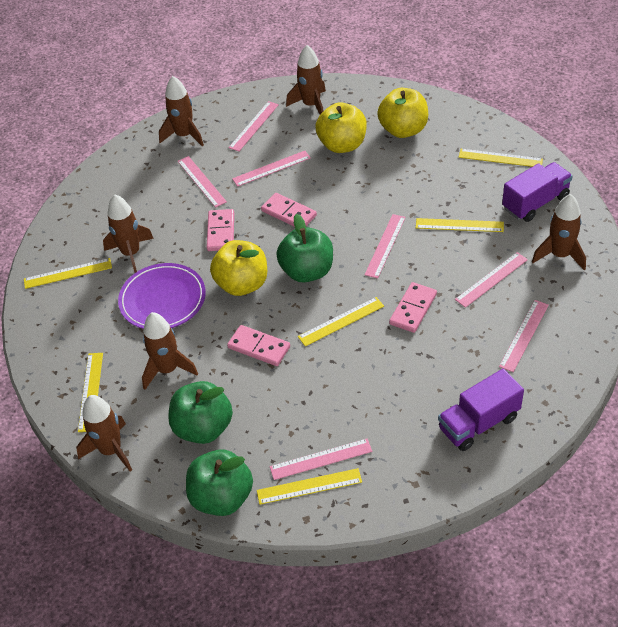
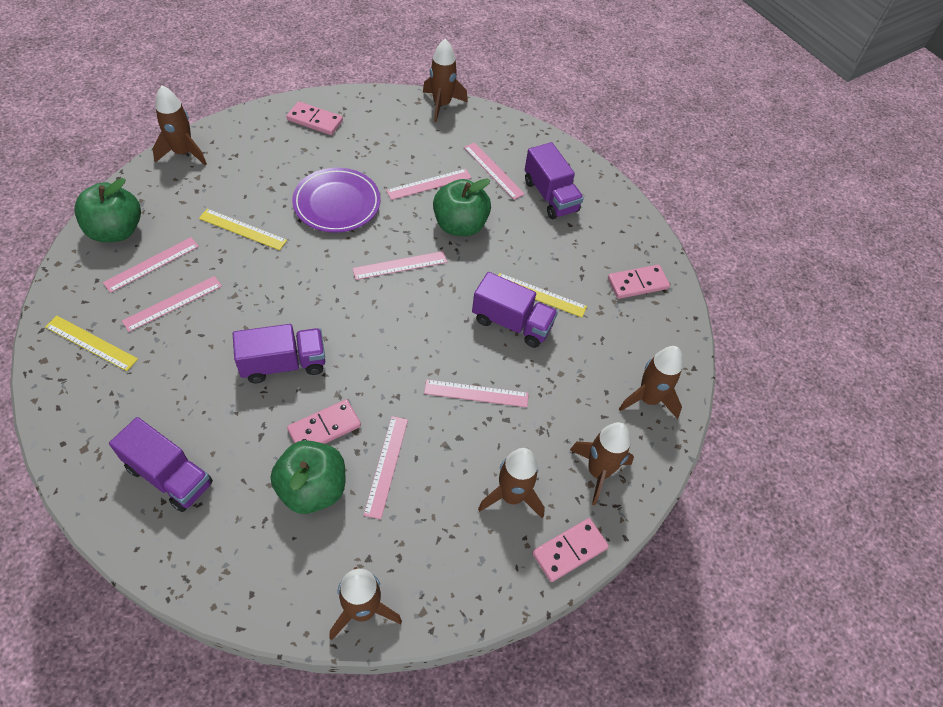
purple truck: [438,369,524,451] [502,162,573,222] = 2 -> [109,417,213,512] [233,324,325,383] [472,272,558,348] [525,142,584,219] = 4
yellow apple: [210,240,267,296] [316,102,367,153] [377,88,428,138] = 3 -> none = 0
yellow ruler: [24,258,112,289] [78,353,103,432] [257,468,362,505] [298,297,384,347] [416,218,504,232] [459,149,543,167] = 6 -> [45,316,138,371] [199,209,287,250] [498,273,587,317] = 3

